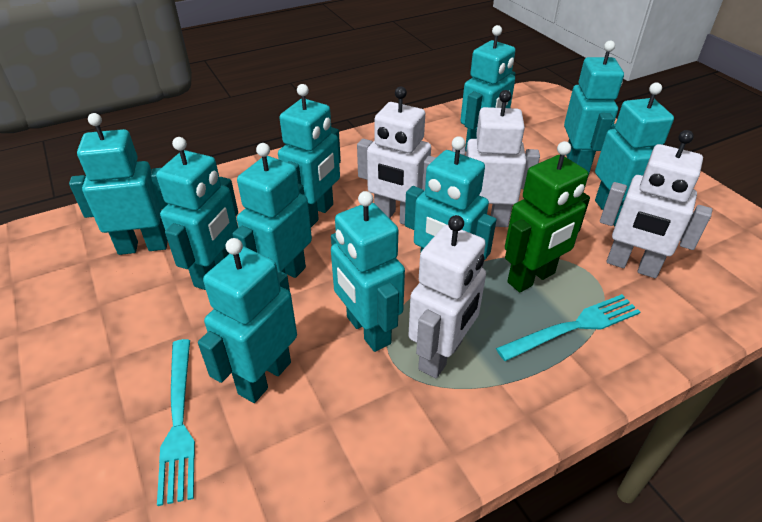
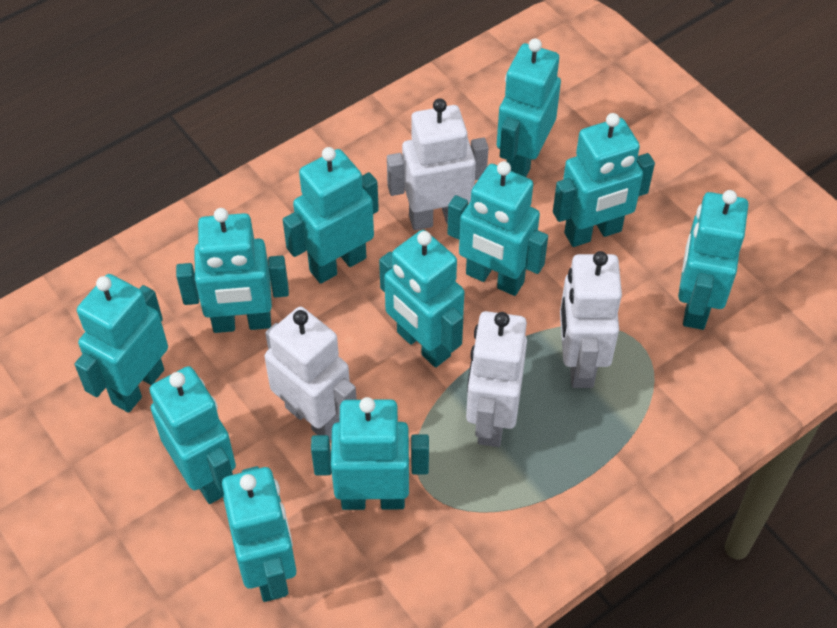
green robot: [505,141,590,292] = 1 -> none = 0
turquoise fork: [157,339,195,506] [496,294,640,361] = 2 -> none = 0
turquoise robot: [69,113,168,255] [156,137,238,290] [198,238,297,403] [233,143,312,278] [278,84,341,227] [331,191,405,352] [405,136,497,259] [460,25,516,150] [564,41,624,173] [595,83,674,226] = 10 -> [75,274,168,413] [149,366,236,504] [176,208,289,333] [222,466,296,602] [283,147,379,284] [311,397,429,510] [379,230,464,367] [447,161,548,296] [497,38,561,177] [553,113,655,247] [678,190,748,330] = 11

